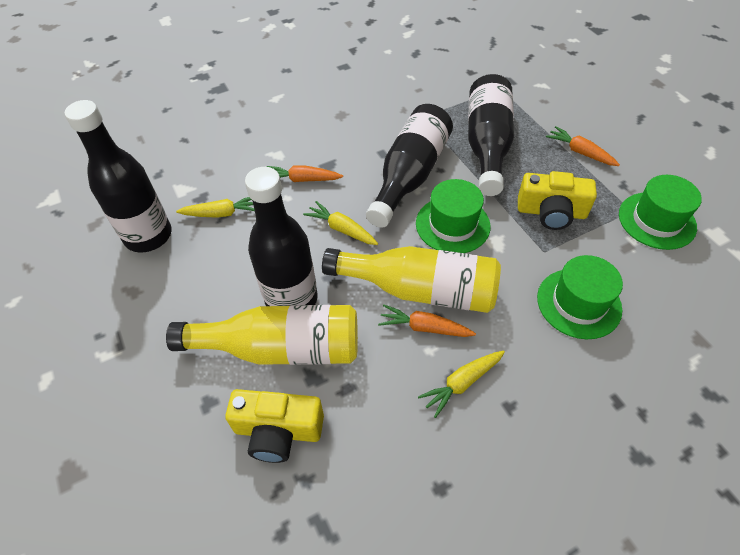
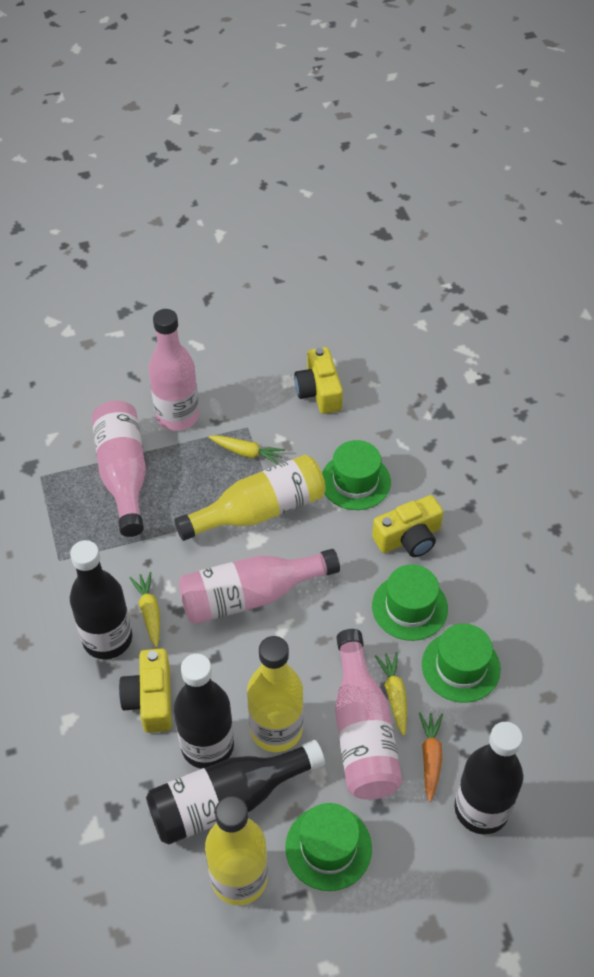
green hat: [416,179,491,253] [537,255,623,339] [619,175,702,250] = 3 -> [285,803,372,891] [322,440,391,510] [372,564,448,641] [422,624,501,703] = 4
orange carrot: [266,165,343,182] [378,304,476,337] [546,126,620,166] = 3 -> [419,712,443,802] = 1
pink bottle: none = 0 -> [92,401,146,537] [148,309,199,431] [179,549,340,624] [335,629,402,800] = 4
yellow bottle: [166,305,358,365] [322,246,501,313] = 2 -> [174,455,326,541] [205,796,268,905] [247,636,303,752] = 3
yellow camera: [225,389,324,463] [518,171,597,230] = 2 -> [119,649,172,733] [294,347,343,414] [372,495,443,557] = 3

